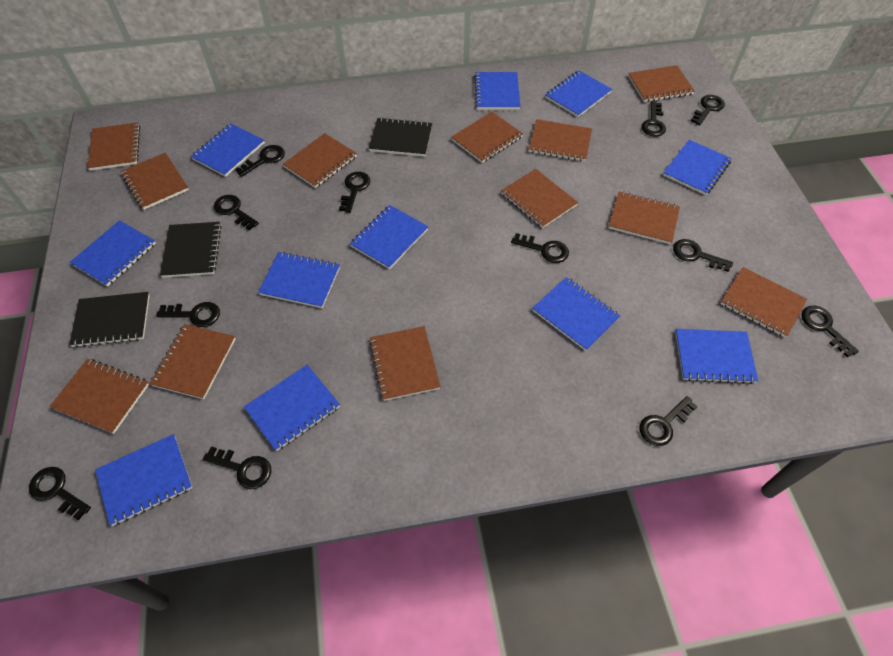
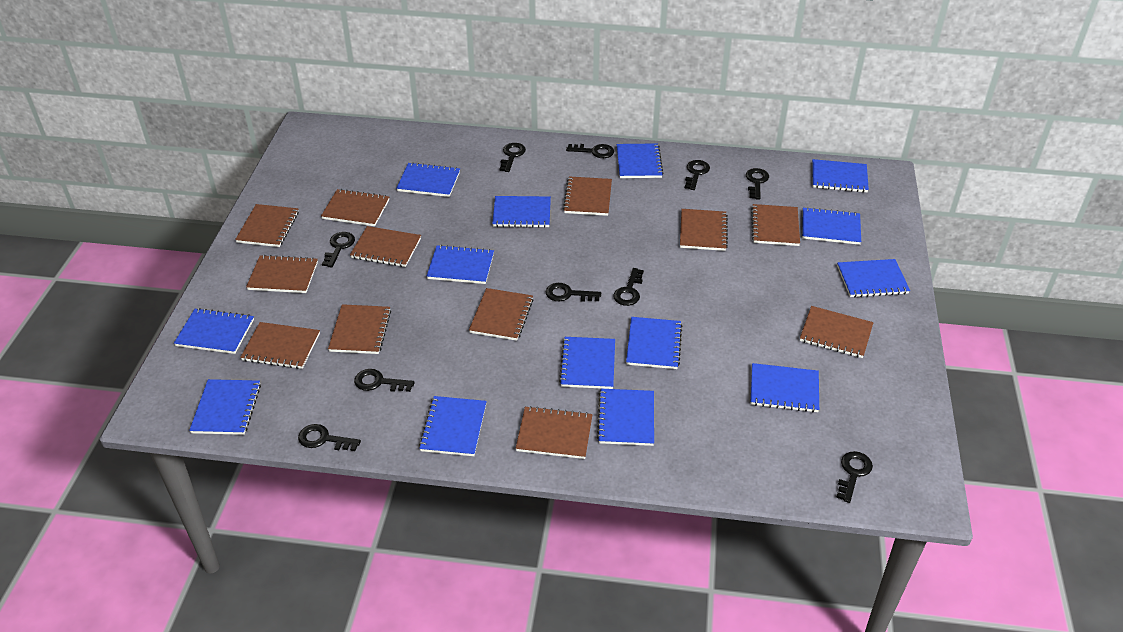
black key: [29,467,91,520] [156,302,220,327] [203,446,271,489] [214,195,259,230] [235,145,285,177] [339,172,370,213] [511,233,569,263] [640,396,698,446] [641,102,666,137] [673,239,733,272] [691,95,725,125] [801,306,859,357] = 12 -> [298,424,361,451] [322,232,355,268] [354,369,415,392] [499,143,526,172] [546,283,601,302] [566,144,614,158] [613,268,644,306] [685,160,710,190] [746,168,769,200] [836,451,873,503] = 10
black notebook: [69,292,150,348] [160,222,221,278] [369,117,432,157] = 3 -> none = 0
blue notebook: [70,220,156,287] [95,434,192,526] [191,124,265,177] [244,365,340,451] [258,252,340,308] [350,205,429,269] [474,72,520,110] [532,277,620,351] [545,71,612,117] [663,140,732,195] [675,329,758,384] = 11 -> [174,308,254,354] [189,379,261,435] [396,162,460,197] [419,396,487,456] [427,245,494,284] [492,196,551,228] [559,337,615,389] [597,389,654,446] [617,143,664,178] [626,317,682,369] [751,363,819,413] [802,207,861,245] [812,159,869,193] [837,259,910,297] = 14

